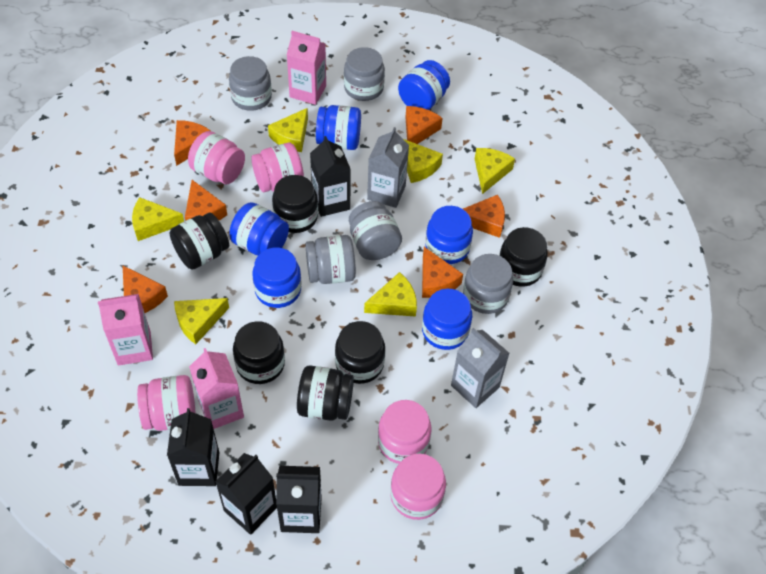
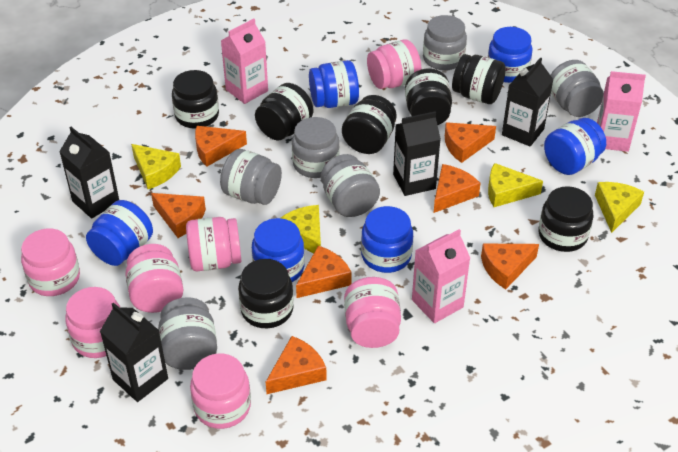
black jar: [170,213,229,270] [233,321,285,384] [272,175,318,233] [297,365,354,421] [335,321,385,384] [499,227,548,287] = 6 -> [172,70,219,129] [238,259,294,328] [255,83,313,141] [342,95,397,154] [405,68,452,125] [452,54,506,104] [538,186,594,252] = 7
grey carton: [367,127,409,208] [451,328,509,408] = 2 -> none = 0
grey jar: [229,56,272,111] [306,235,356,284] [344,47,385,101] [349,201,402,260] [463,254,513,314] = 5 -> [158,297,217,370] [220,149,282,205] [292,117,340,178] [321,154,380,217] [423,15,467,70] [551,60,604,117] = 6
orange cheese: [123,266,168,313] [174,120,210,166] [185,180,227,221] [406,106,443,144] [422,247,463,298] [463,195,505,238] = 6 -> [151,193,206,238] [195,126,247,167] [266,336,327,394] [296,246,352,298] [434,164,481,213] [445,122,496,163] [481,243,539,290] = 7
pink jar: [137,375,195,431] [188,131,245,184] [252,143,304,192] [378,400,431,464] [390,454,446,520] = 5 -> [21,229,80,296] [65,287,120,358] [125,244,183,313] [186,217,241,271] [190,353,251,429] [344,277,401,348] [367,39,421,89] = 7
yellow cheese: [132,197,184,241] [174,298,229,344] [268,108,308,152] [364,272,417,317] [404,139,443,183] [475,148,515,194] = 6 -> [131,144,181,189] [281,205,321,254] [488,163,543,207] [595,182,644,233] = 4

